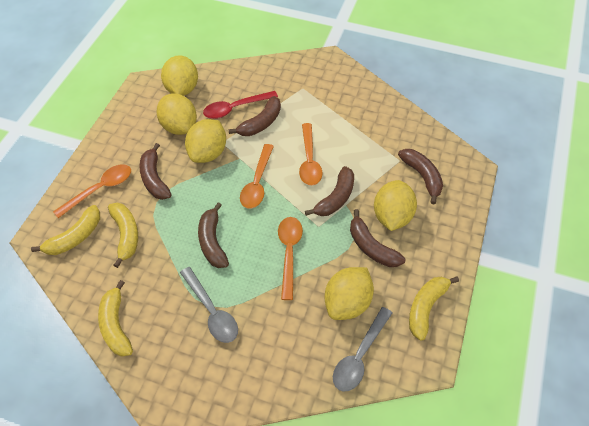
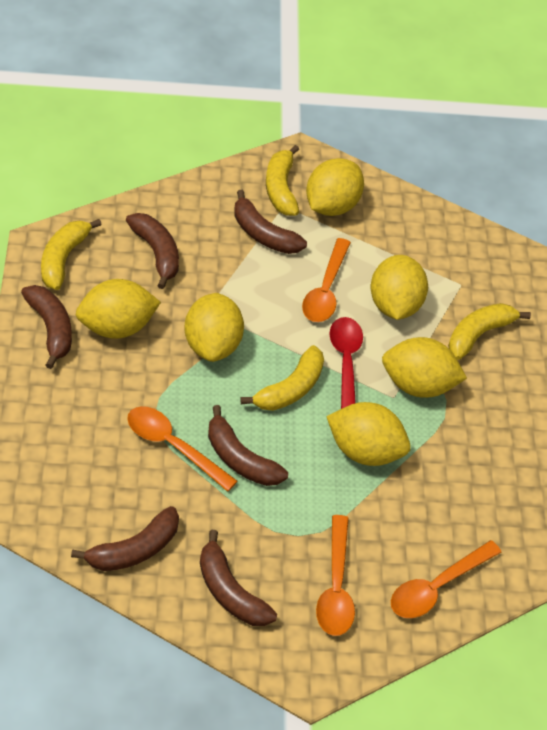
grey spoon: [180,267,238,343] [333,307,392,391] = 2 -> none = 0
yellow lemon: [157,93,197,135] [161,55,198,96] [185,119,226,163] [324,267,374,320] [374,180,417,231] = 5 -> [76,279,161,339] [185,293,244,362] [306,158,364,216] [326,402,411,466] [370,255,428,320] [382,337,467,398] = 6

